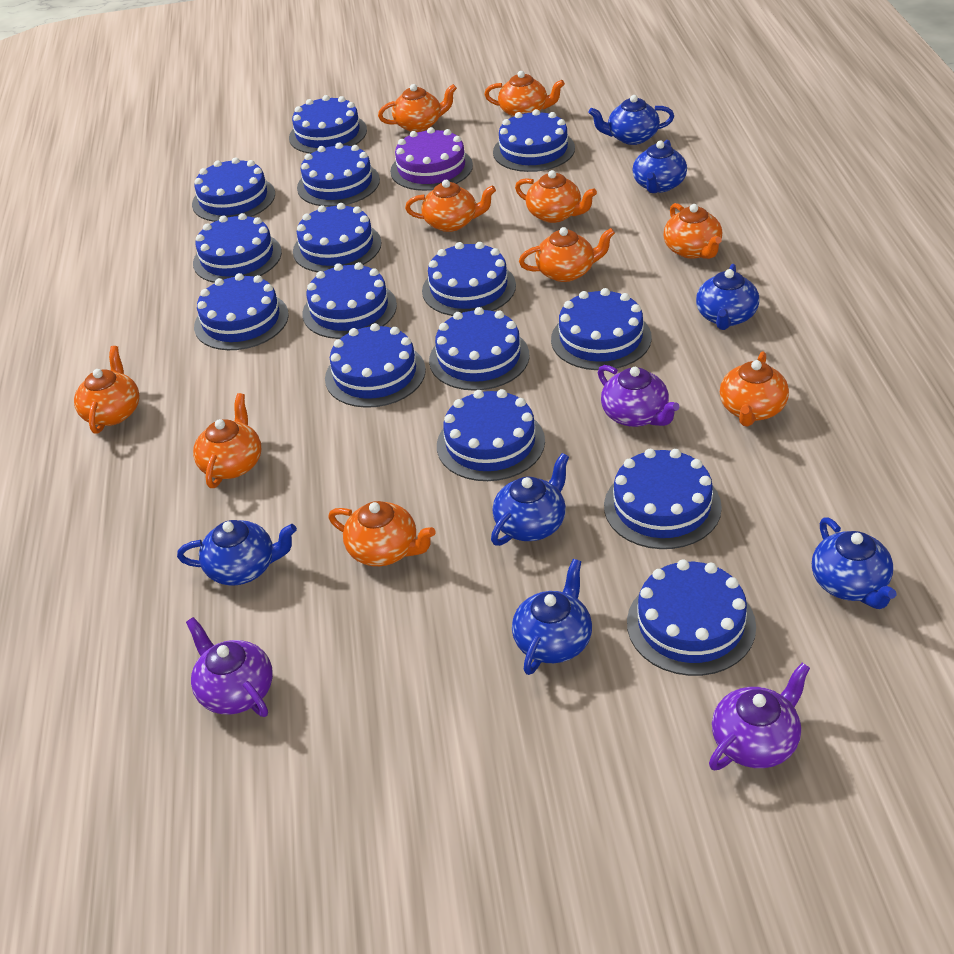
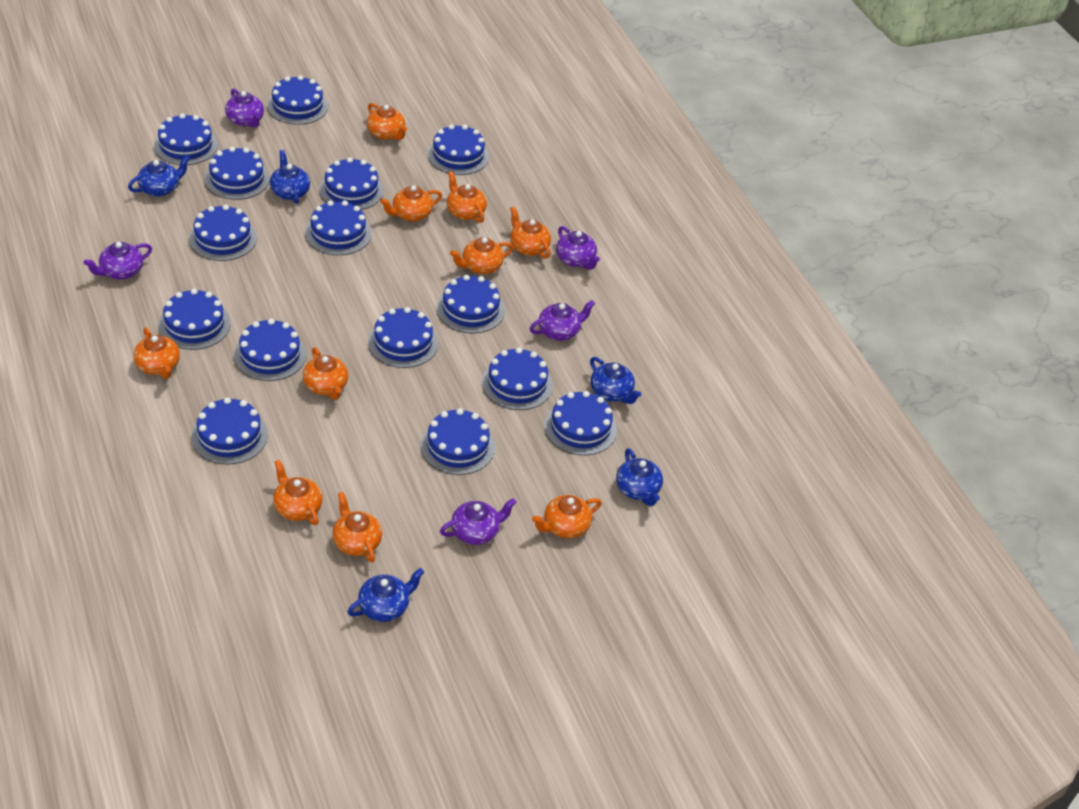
blue teapot: [177,520,297,585] [491,453,569,546] [512,559,592,675] [588,95,674,145] [632,140,687,193] [696,264,759,330] [812,517,897,609] = 7 -> [128,155,190,197] [270,150,310,204] [348,568,424,622] [590,357,641,404] [616,448,663,506] = 5
purple cake: [390,127,473,191] = 1 -> none = 0
purple teapot: [186,617,273,717] [598,365,679,427] [709,663,810,770] = 3 -> [84,242,152,280] [225,88,264,128] [440,498,517,545] [530,300,595,341] [556,226,600,269] = 5

